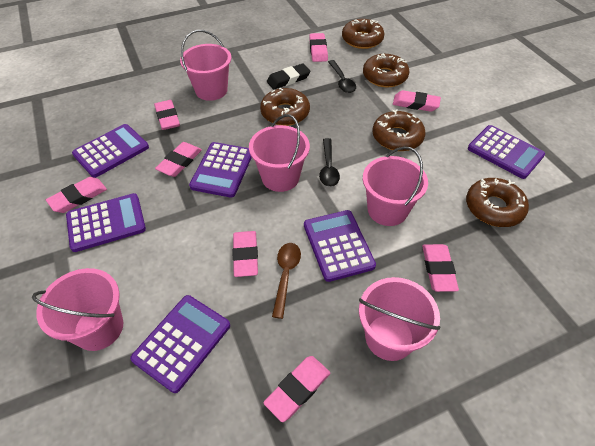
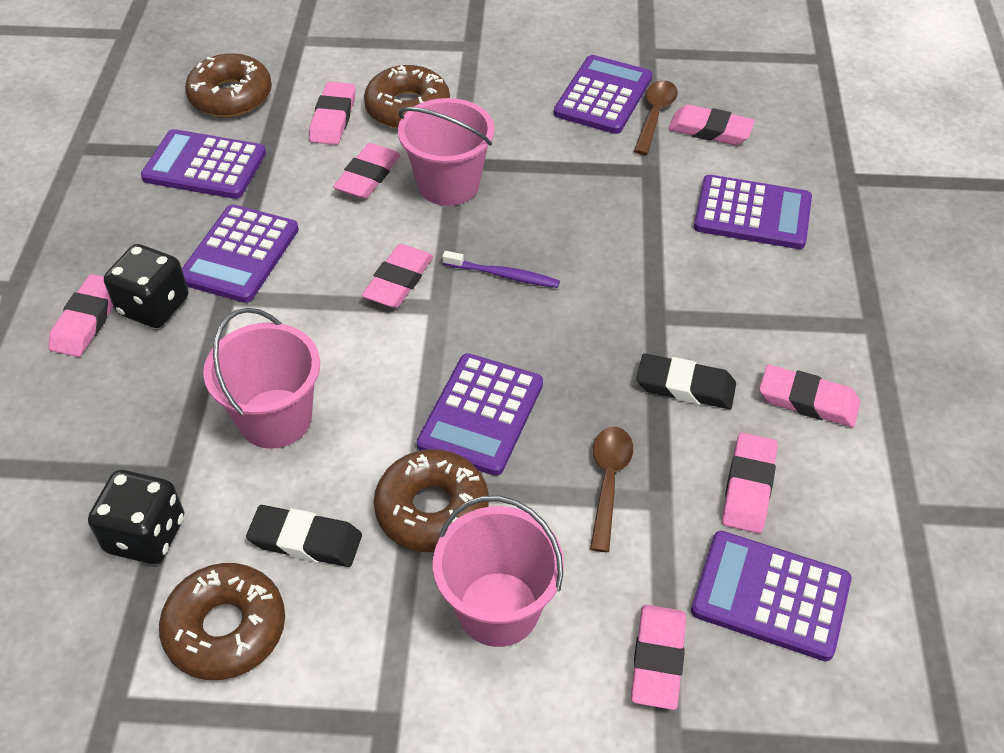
black dice: none = 0 -> [88,470,184,564] [104,244,188,328] = 2
black eraser: [267,64,311,90] = 1 -> [246,505,362,567] [636,353,736,409] = 2
black spoon: [319,138,340,187] [328,60,356,93] = 2 -> none = 0
brown donut: [260,88,310,126] [342,19,385,49] [363,54,409,88] [372,109,426,151] [466,178,529,227] = 5 -> [159,563,285,680] [185,53,272,117] [364,65,450,129] [374,449,489,552] = 4
brown spoon: [272,243,301,319] = 1 -> [590,427,633,552] [634,80,678,155] = 2
pink bucket: [32,268,123,351] [180,30,231,101] [249,114,310,192] [359,277,440,361] [363,146,428,226] = 5 -> [203,308,320,449] [398,98,495,206] [433,496,564,647] = 3
purple toothbrush: none = 0 -> [443,251,560,288] = 1

